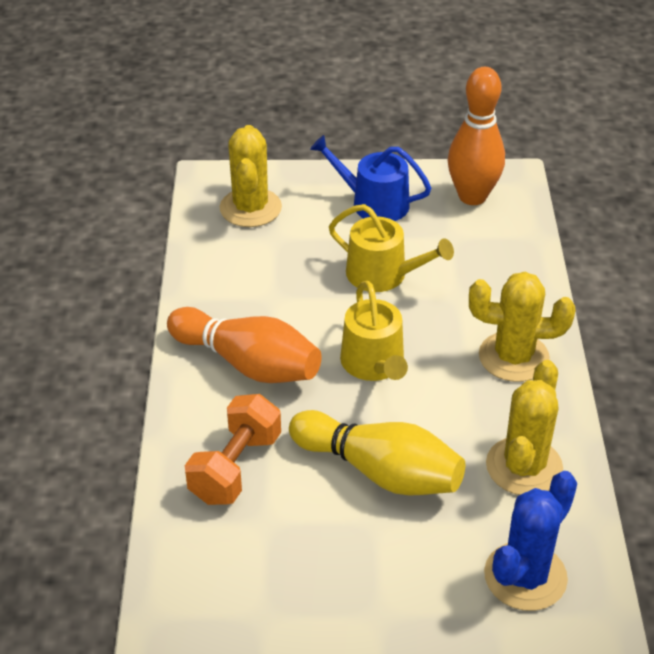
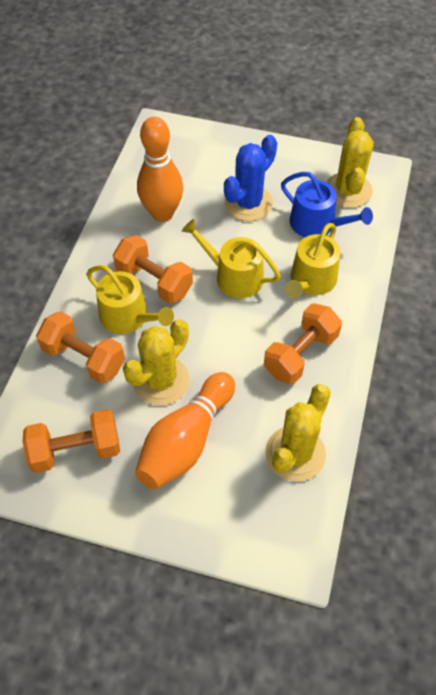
orange dumbbell: [185,394,281,505] = 1 -> [22,409,120,473] [36,311,125,384] [113,235,193,304] [264,304,342,384] = 4
yellow bowling pin: [289,410,465,496] = 1 -> none = 0
yellow watering can: [329,204,454,292] [340,281,408,381] = 2 -> [86,265,174,334] [182,219,281,298] [285,223,341,298] = 3

